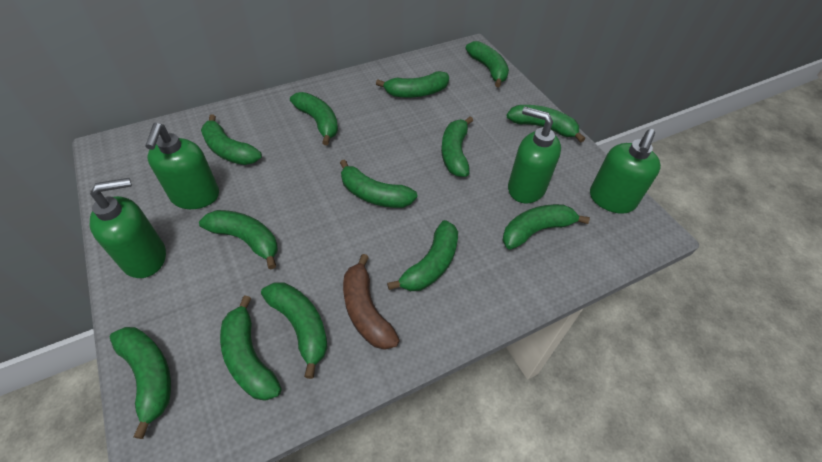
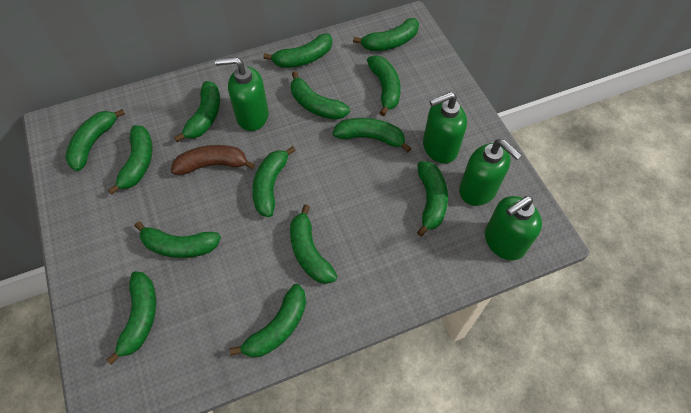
green banana: [110,327,171,439] [199,210,278,269] [201,114,262,165] [220,295,282,401] [261,283,328,379] [290,92,338,145] [340,159,417,208] [376,71,449,98] [387,220,458,291] [441,116,473,177] [466,41,509,87] [502,204,590,250] [506,105,585,142] = 13 -> [65,109,125,171] [106,271,156,365] [108,125,152,195] [135,221,221,258] [174,81,220,142] [230,284,306,357] [252,146,296,217] [263,34,332,68] [290,204,337,284] [291,71,350,120] [332,118,412,152] [353,18,419,51] [367,55,401,116] [417,161,448,237] = 14

